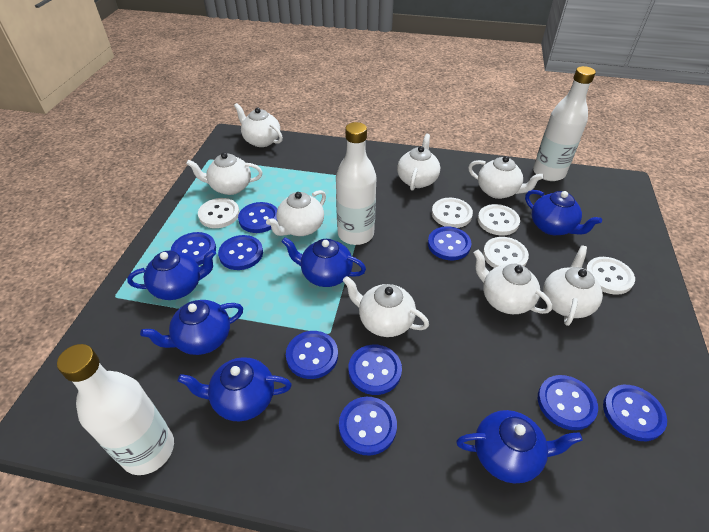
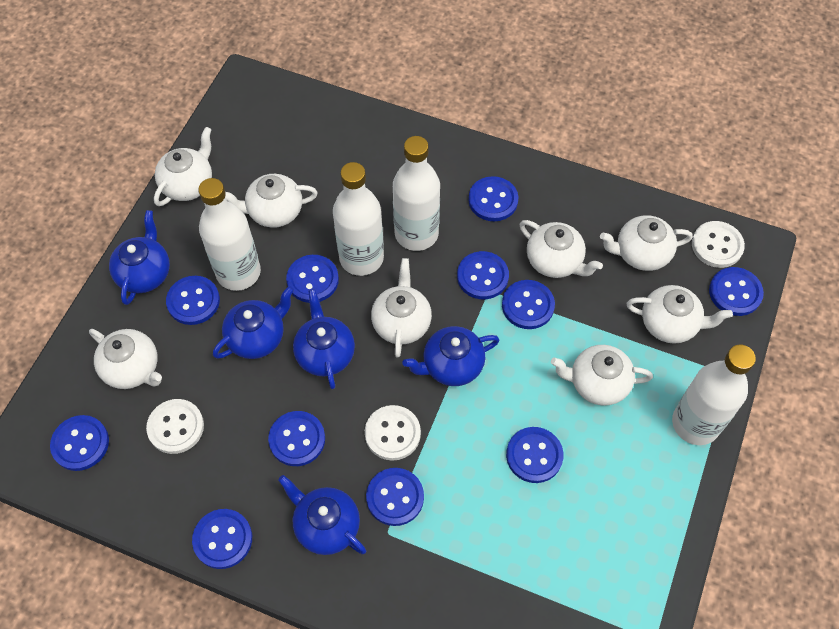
blue button: [171,232,216,266] [218,235,263,270] [238,202,278,233] [286,331,338,379] [339,397,397,455] [348,345,402,395] [428,226,472,260] [538,375,598,430] [603,385,667,441] = 9 -> [50,415,109,471] [166,276,220,325] [192,509,252,569] [268,411,325,466] [286,255,339,303] [366,468,424,526] [457,251,509,299] [469,176,518,221] [502,280,555,329] [506,427,563,483] [709,267,764,316] = 11
blue teapot: [127,249,216,300] [140,300,243,355] [178,357,292,422] [282,237,366,287] [456,410,583,484] [525,190,602,235] = 6 -> [109,210,170,305] [213,286,294,359] [278,475,366,555] [293,289,355,389] [402,326,499,386] = 5
white bottle: [57,344,174,475] [336,122,377,245] [533,66,596,181] = 3 -> [198,178,261,291] [333,162,384,276] [393,136,440,251] [672,345,756,445] = 4
white button: [198,198,239,228] [432,198,473,228] [478,204,520,236] [483,237,529,268] [585,257,635,295] = 5 -> [146,399,204,454] [365,405,421,461] [692,221,745,268] = 3

